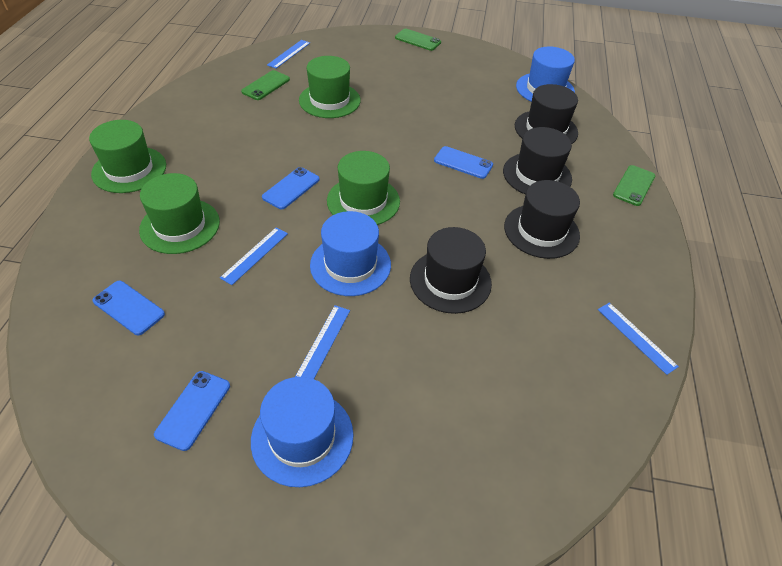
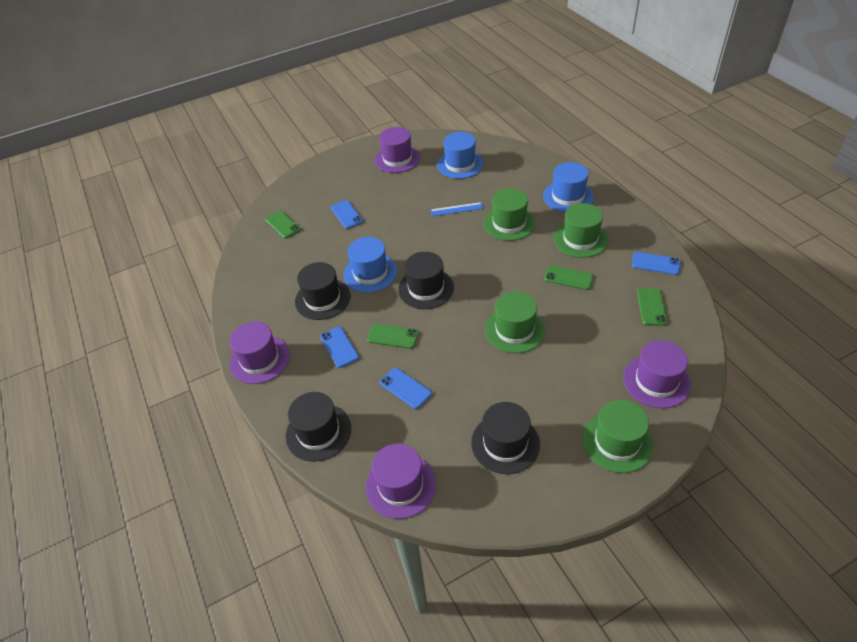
blue ruler: [220,227,288,285] [267,40,310,69] [295,305,350,379] [598,303,679,375] = 4 -> [430,202,484,216] = 1
green phone: [241,70,290,100] [395,29,441,51] [613,165,655,206] = 3 -> [265,210,301,239] [367,324,419,349] [544,265,594,290] [637,288,668,326] = 4
purple hat: none = 0 -> [229,322,290,384] [365,444,436,519] [375,127,420,173] [623,340,691,408] = 4

